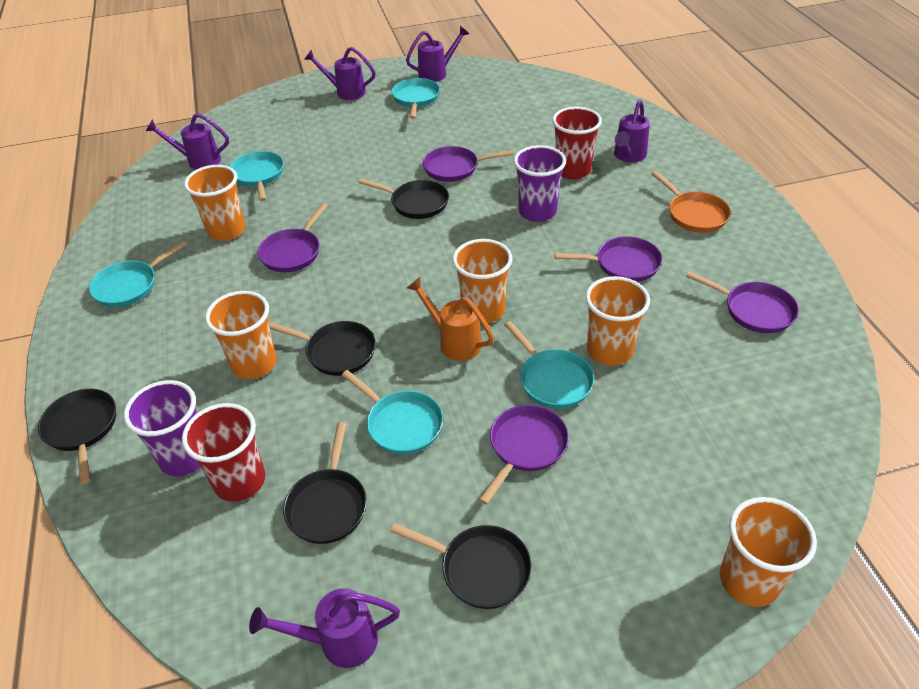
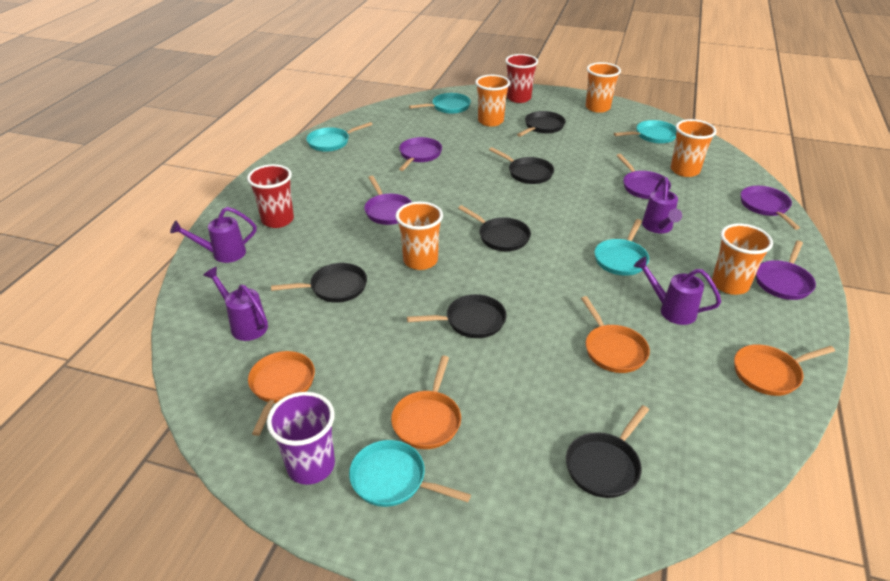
black pan: [38,389,116,484] [269,321,376,376] [283,422,367,544] [358,178,449,219] [391,523,532,609] = 5 -> [271,263,367,303] [407,294,507,338] [458,205,531,251] [489,147,554,184] [517,111,566,137] [566,405,649,498] = 6
orange pan: [652,171,731,233] = 1 -> [248,351,315,436] [391,356,461,449] [581,296,650,373] [734,344,835,396] = 4
orange watering can: [407,277,494,361] = 1 -> none = 0
purple cup: [124,380,200,476] [514,145,566,222] = 2 -> [267,392,335,485] = 1
purple watering can: [146,113,229,170] [249,588,400,668] [304,47,376,100] [406,26,469,82] [614,100,650,162] = 5 -> [170,207,257,263] [203,267,268,341] [634,257,721,325] [642,177,682,234] = 4

